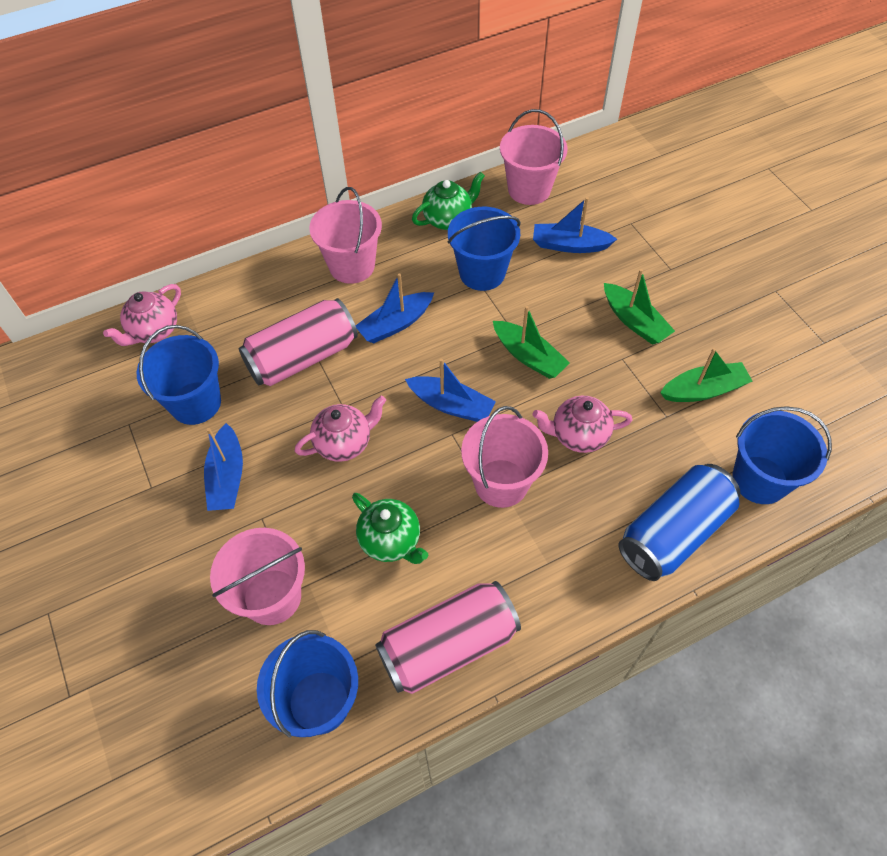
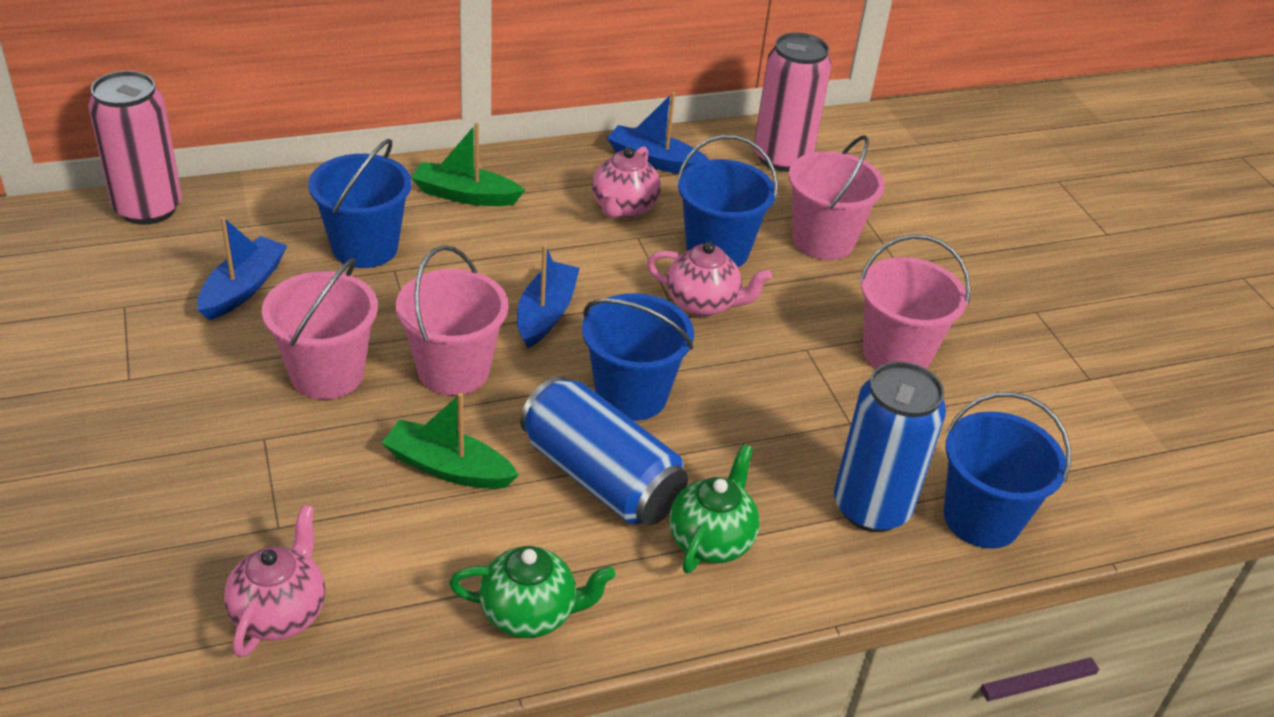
blue boat: [204,423,243,511] [355,273,434,343] [405,359,496,422] [533,197,617,253] = 4 -> [197,217,287,320] [517,244,580,348] [607,92,709,174] = 3
blue can: [618,464,741,581] = 1 -> [520,376,688,526] [834,361,946,532] = 2
green boat: [493,306,570,379] [604,269,675,344] [660,348,752,402] = 3 -> [382,393,519,489] [412,123,525,206] = 2

